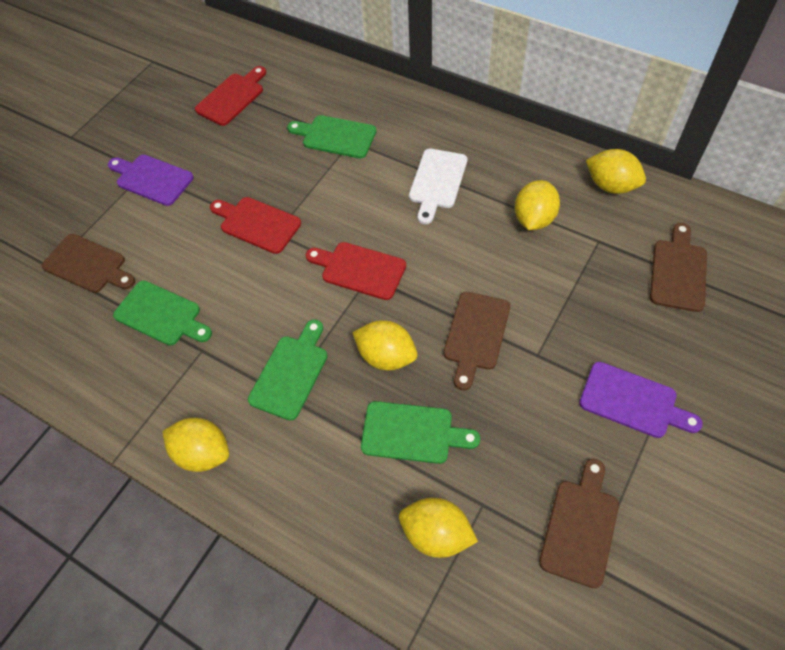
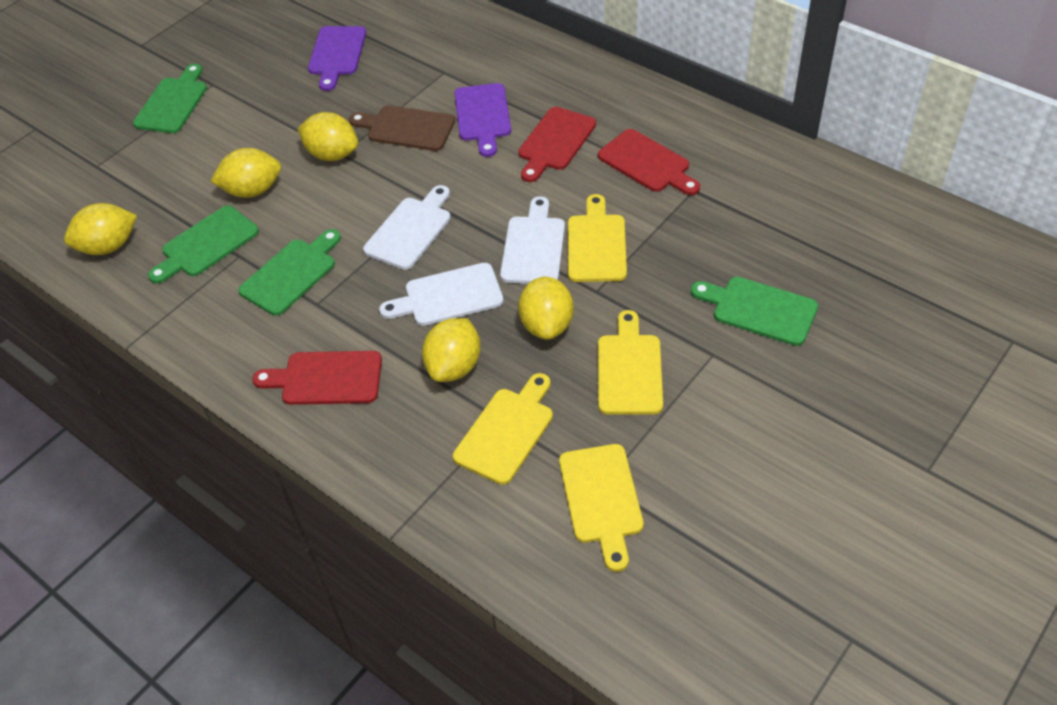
brown cutting board: [42,234,135,293] [444,292,510,390] [539,459,619,588] [650,223,707,312] = 4 -> [349,105,455,151] = 1
white cutting board: [409,149,467,224] = 1 -> [363,185,451,270] [379,263,504,326] [500,196,565,284] = 3
yellow cutting board: none = 0 -> [453,373,553,485] [559,444,644,572] [568,194,627,282] [598,310,663,415] = 4

